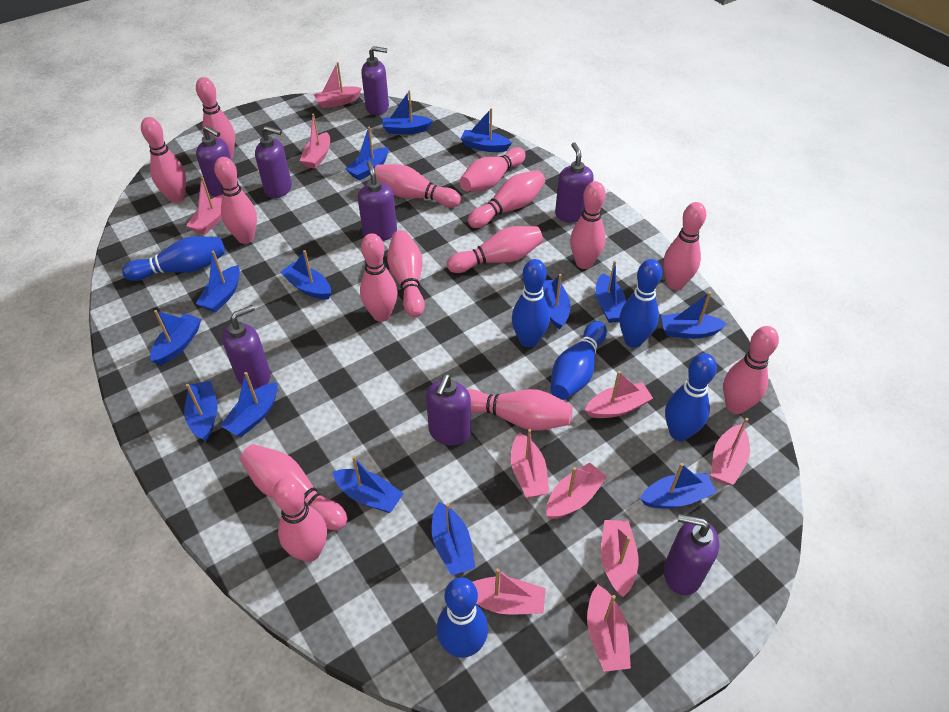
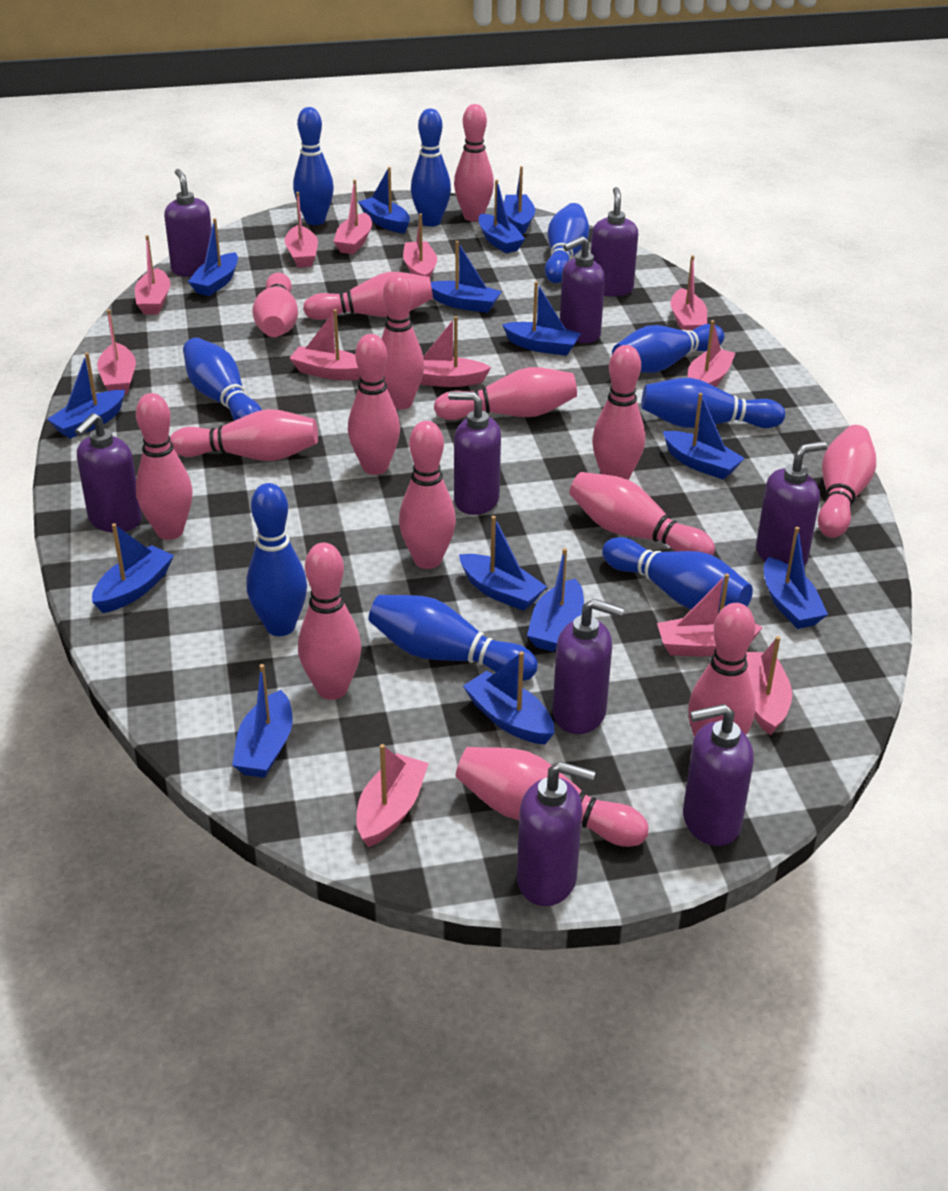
blue bowling pin: [122,236,225,281] [436,577,488,658] [512,259,550,348] [550,321,607,400] [619,259,662,348] [665,353,717,441] = 6 -> [183,337,262,421] [247,483,307,636] [293,107,334,225] [369,595,538,681] [411,108,451,227] [545,203,589,283] [602,537,753,612] [612,324,724,373] [641,378,785,428] = 9
pink boat: [186,177,222,235] [300,113,330,169] [313,62,362,108] [473,568,546,615] [511,429,549,498] [546,462,607,519] [585,371,653,418] [587,585,631,672] [601,520,639,597] [711,418,750,485] = 10 -> [97,309,136,394] [135,235,170,315] [285,192,318,268] [289,309,360,380] [333,180,372,254] [356,744,429,847] [403,213,437,277] [420,316,491,387] [657,573,763,656] [671,255,707,331] [688,320,736,387] [746,636,792,736] = 12
purple soap dispenser: [196,126,238,197] [222,305,271,389] [255,126,292,198] [358,161,397,241] [361,46,389,115] [426,374,471,446] [555,142,594,223] [664,514,719,595] = 8 -> [75,413,142,532] [164,169,212,277] [448,391,501,515] [517,761,596,906] [553,599,624,734] [560,236,605,343] [591,187,638,297] [683,704,754,846] [756,441,827,566] = 9

